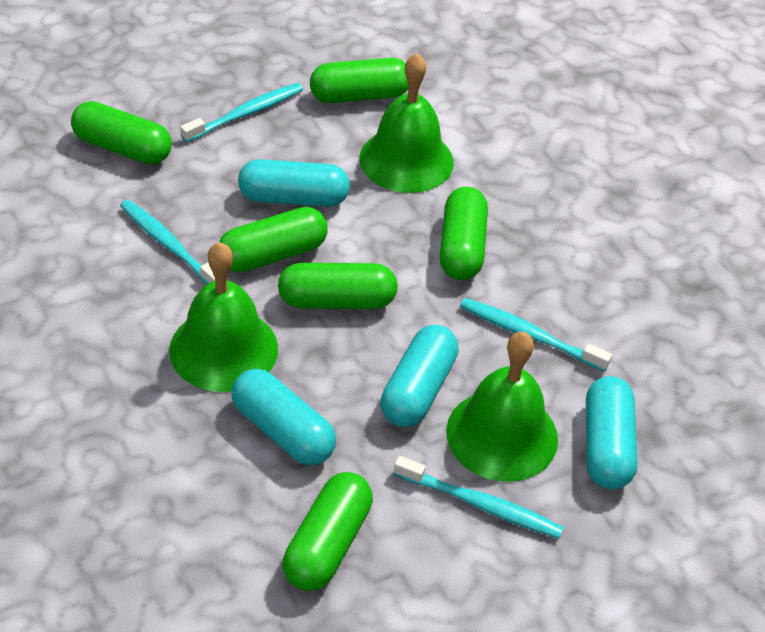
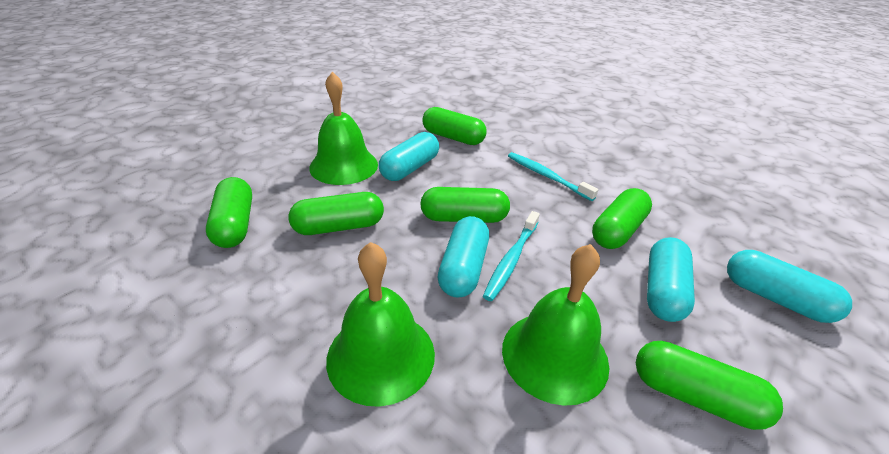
turquoise toothbrush: [120,200,215,284] [180,83,303,143] [394,456,564,539] [460,298,612,372] = 4 -> [483,211,540,301] [508,152,598,201] = 2

